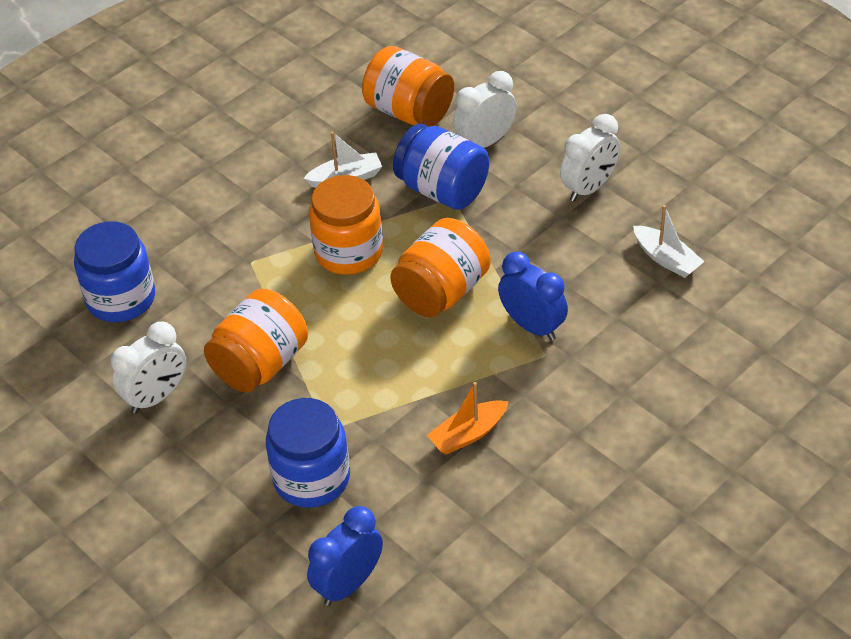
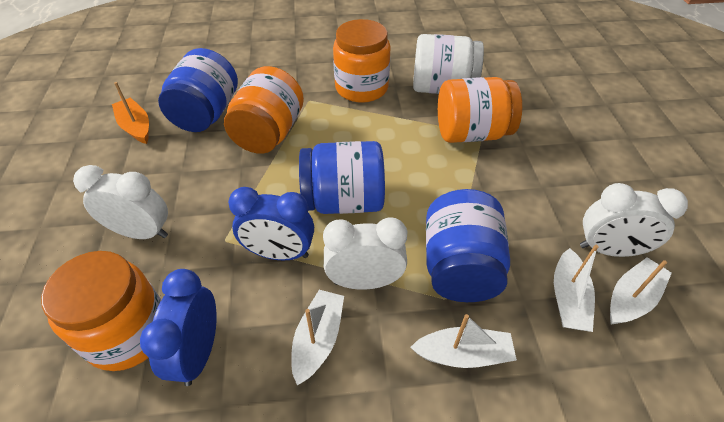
white boat: [303,132,382,188] [633,205,705,278] = 2 -> [291,290,344,385] [410,314,517,368] [554,245,599,332] [610,257,672,324] = 4
white jar: none = 0 -> [413,34,484,94] = 1

